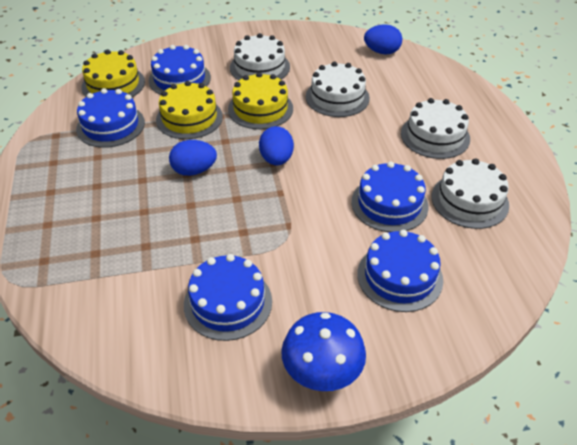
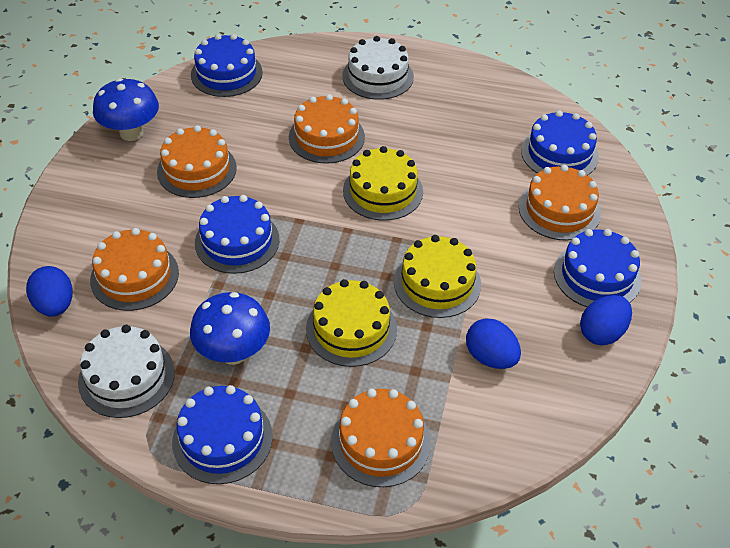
blue mushroom: [281,312,366,391] = 1 -> [93,78,159,141] [190,292,270,365] = 2
orange cake: none = 0 -> [90,228,179,311] [157,125,237,198] [289,94,365,164] [331,389,431,487] [519,165,601,241] = 5
white cake: [230,33,290,80] [306,62,370,117] [401,98,470,159] [431,158,509,229] = 4 -> [78,325,175,418] [342,36,414,100] = 2

